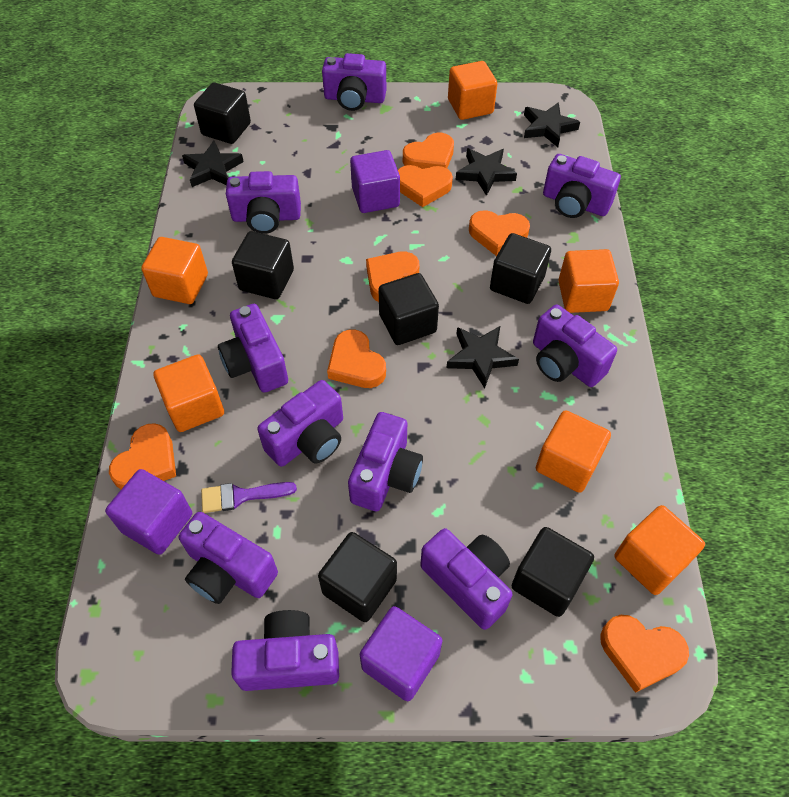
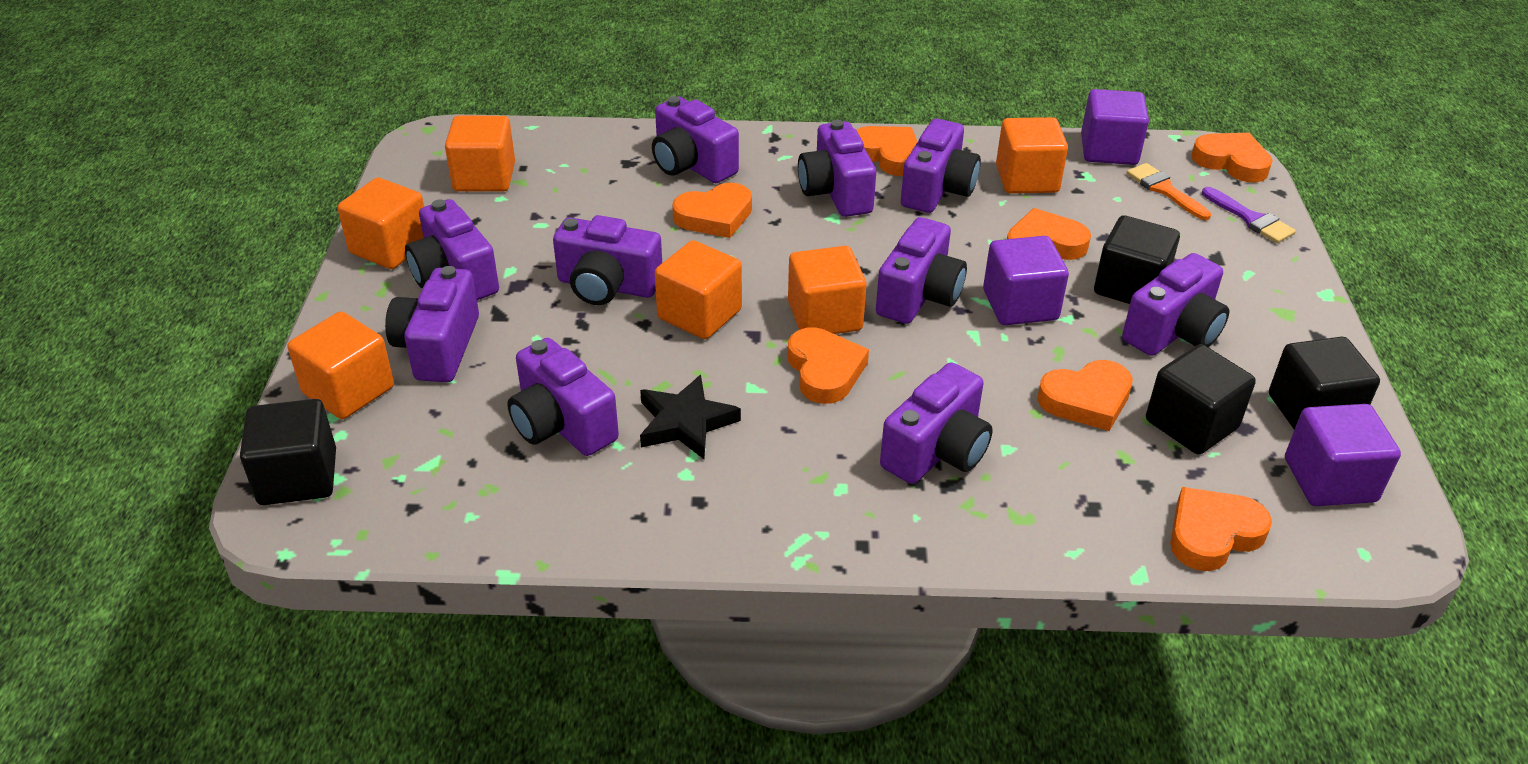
black cube: [194,82,251,144] [232,231,294,299] [318,532,397,622] [378,273,439,345] [490,233,551,304] [512,527,594,617] = 6 -> [240,399,336,505] [1094,215,1180,304] [1146,344,1256,455] [1269,337,1380,430] = 4
black star: [182,141,244,187] [447,326,519,388] [456,148,517,196] [524,102,580,147] = 4 -> [640,375,741,459] = 1
orange brush: none = 0 -> [1127,163,1211,220] = 1

